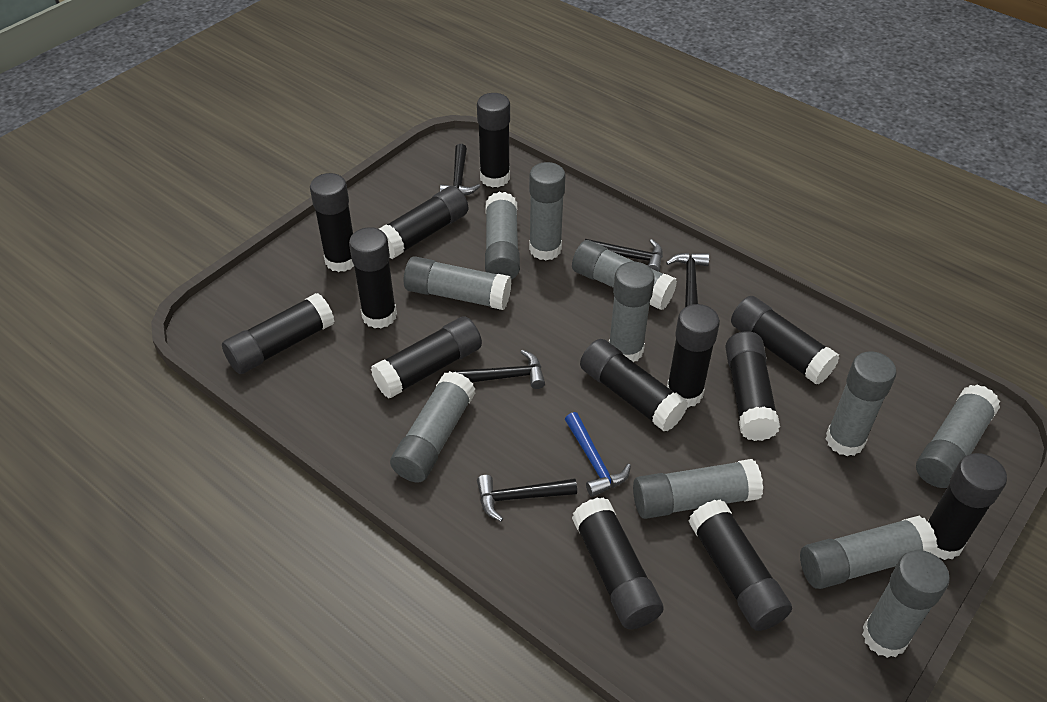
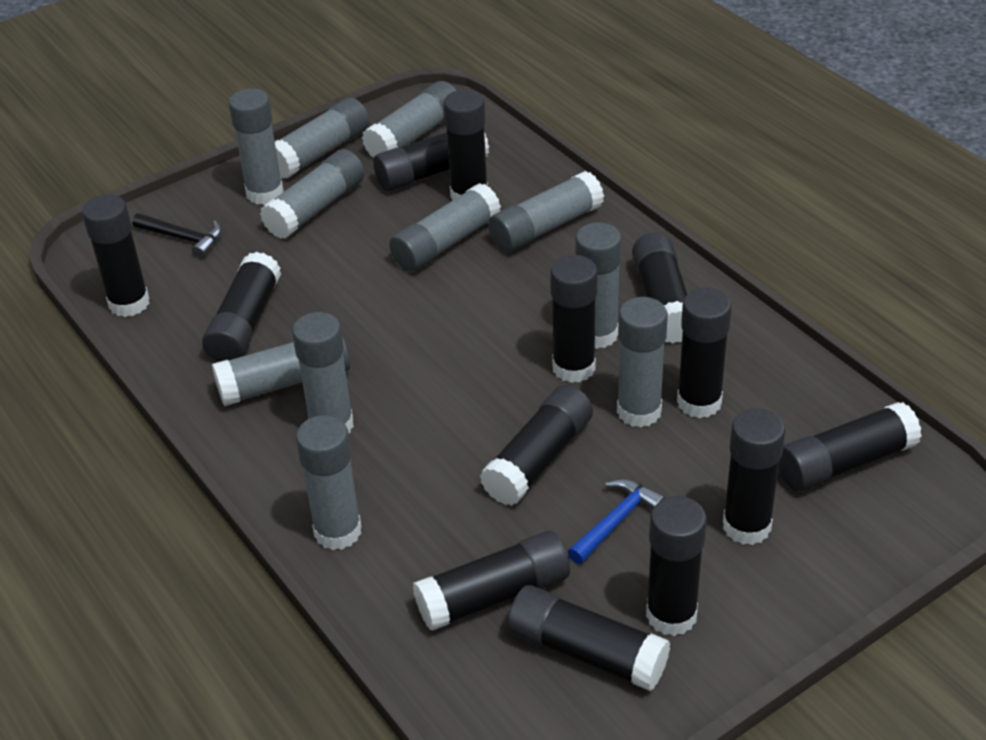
black hammer: [440,144,480,196] [453,350,545,389] [477,475,577,522] [585,239,663,272] [666,253,710,307] = 5 -> [133,213,222,259] = 1

